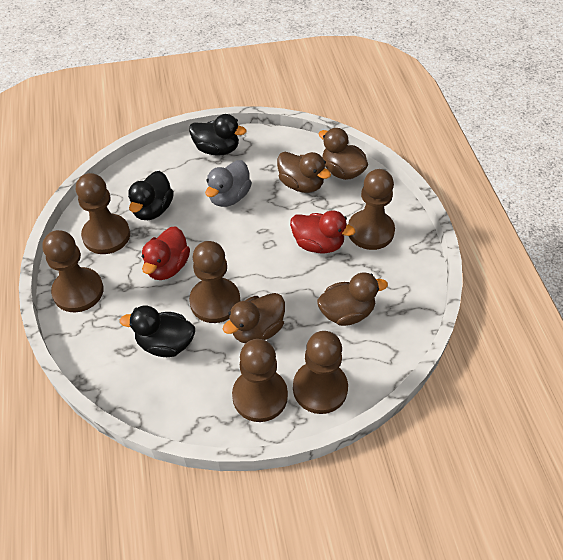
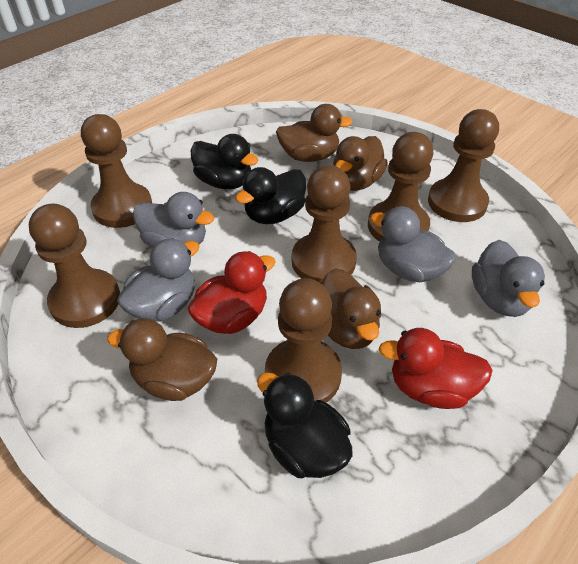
grey duck: [205,160,252,207] = 1 -> [117,238,200,322] [133,192,214,248] [370,206,456,282] [472,240,545,317] = 4

